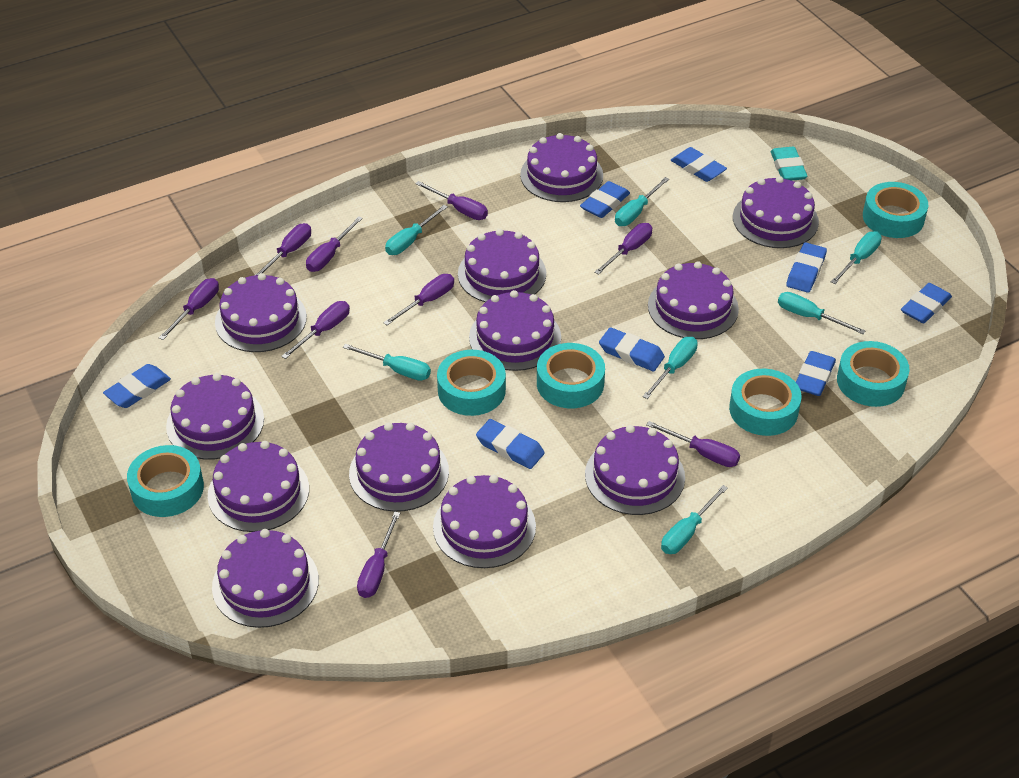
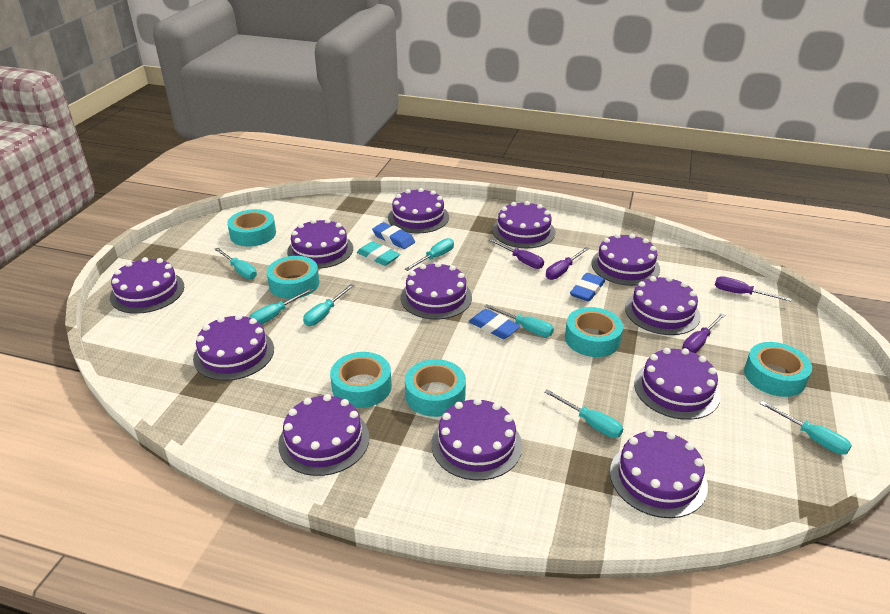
blue eraser: [103,364,171,408] [476,419,545,469] [580,181,630,218] [599,327,665,371] [671,147,727,182] [786,242,827,293] [796,351,836,396] [901,283,952,323] = 8 -> [372,222,415,249] [469,309,521,339] [570,273,605,301] = 3
purple screwdriver: [159,278,219,340] [256,223,311,275] [281,301,350,359] [306,216,363,272] [357,511,400,598] [383,274,454,325] [415,181,488,220] [594,223,652,275] [646,421,740,467] = 9 -> [489,239,544,269] [546,247,590,280] [682,313,725,353] [715,276,792,301] = 4

